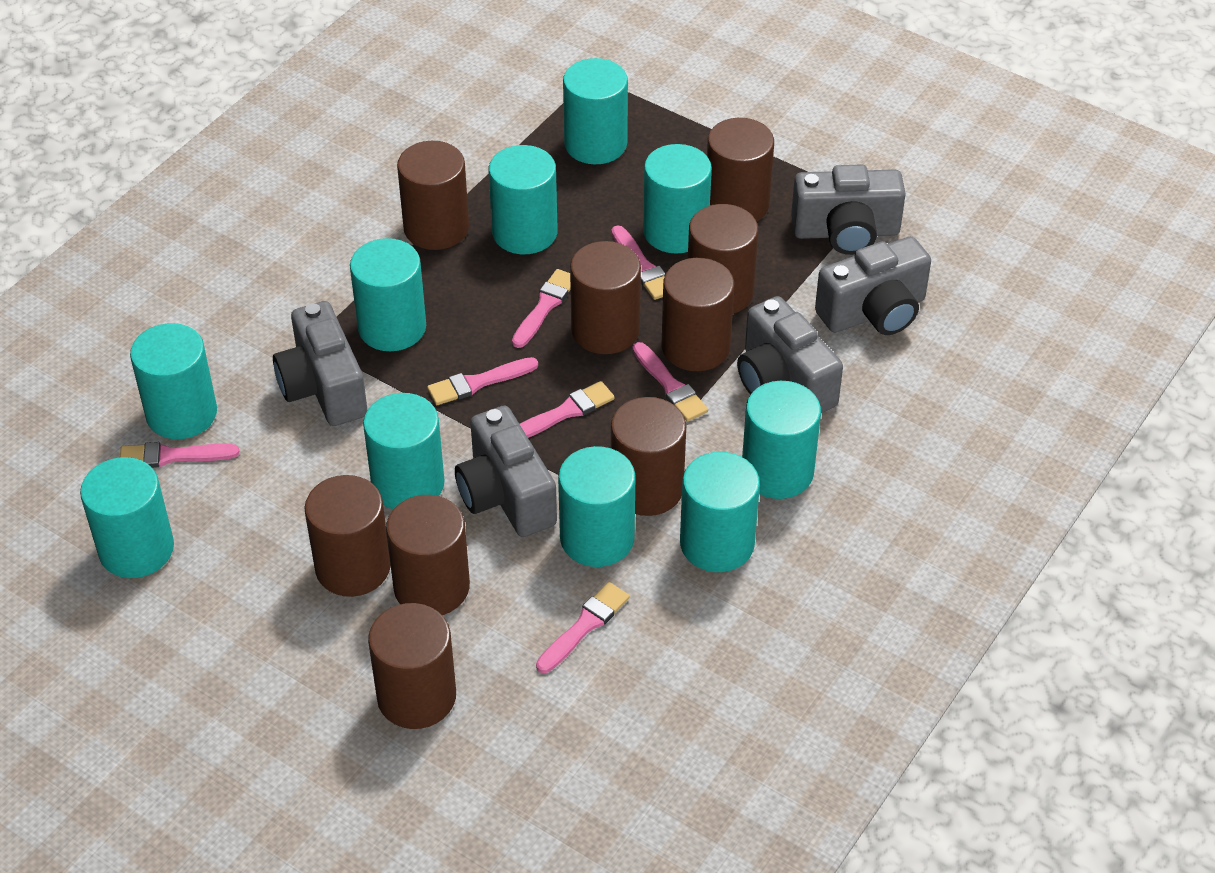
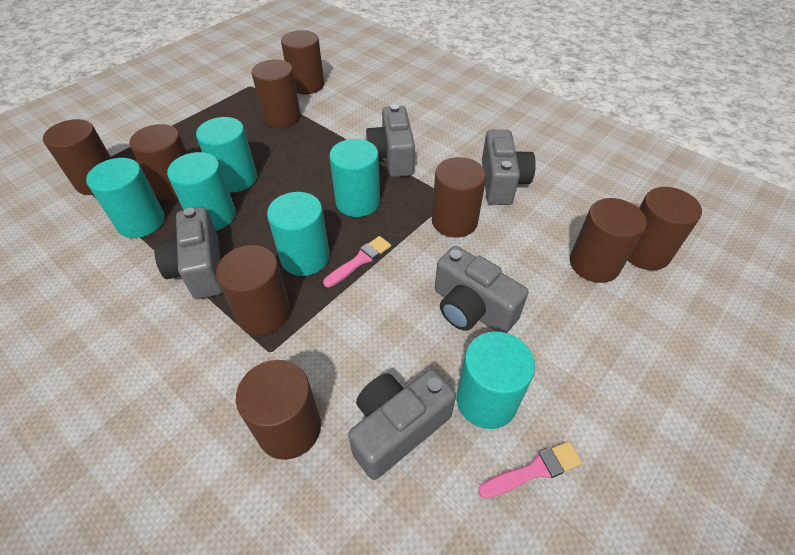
pink brush: [120,442,239,468] [427,357,538,405] [512,269,571,348] [520,381,615,438] [536,582,630,673] [611,225,665,300] [632,342,708,421] = 7 -> [323,236,391,287] [478,441,582,499] = 2
turquoise cylinder: [80,457,174,578] [130,323,217,439] [350,238,426,351] [363,393,445,509] [489,145,558,254] [558,446,636,567] [563,58,628,164] [643,144,712,254] [680,452,760,572] [742,381,821,499] = 10 -> [86,158,165,238] [167,152,236,231] [196,117,257,192] [267,192,330,276] [329,139,380,217] [456,331,535,429] = 6

